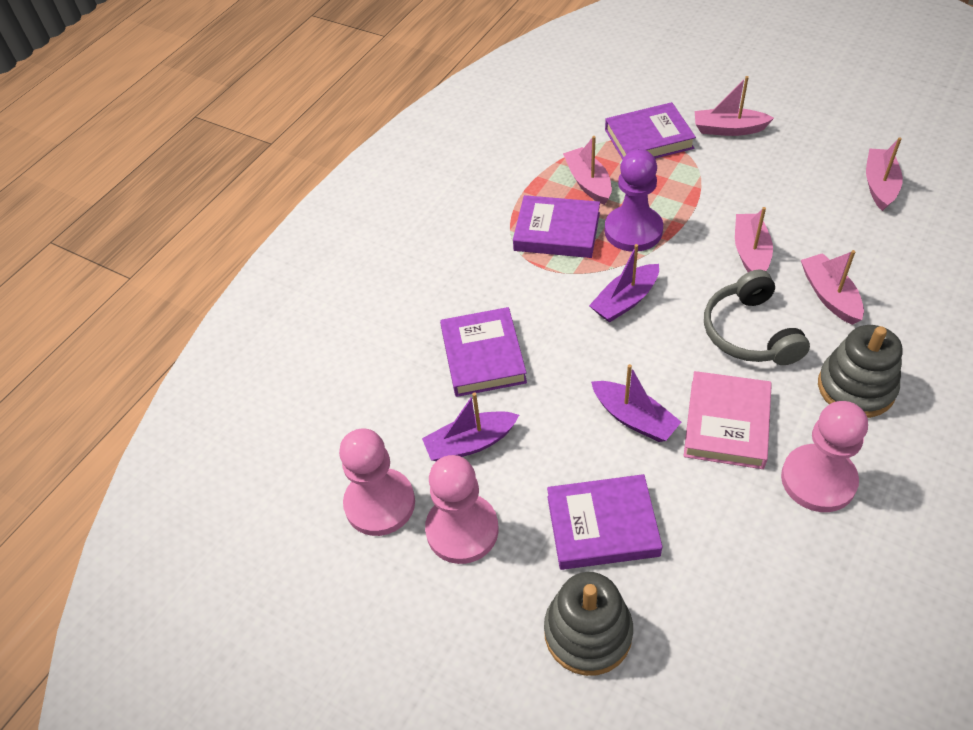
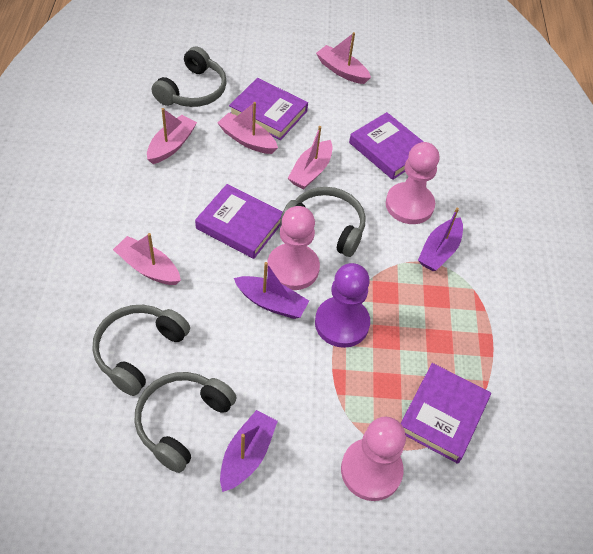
grey headphones: [704,269,810,365] = 1 -> [92,305,190,396] [134,372,237,473] [152,46,227,107] [280,187,366,257] = 4
grey stacking toy: [544,572,633,676] [818,325,902,418] = 2 -> none = 0
pink book: [684,371,772,469] = 1 -> none = 0

